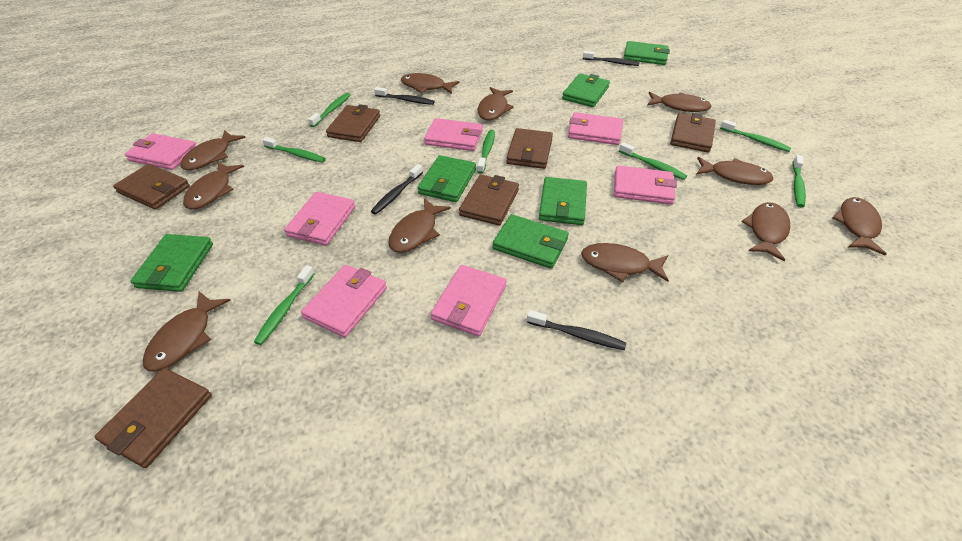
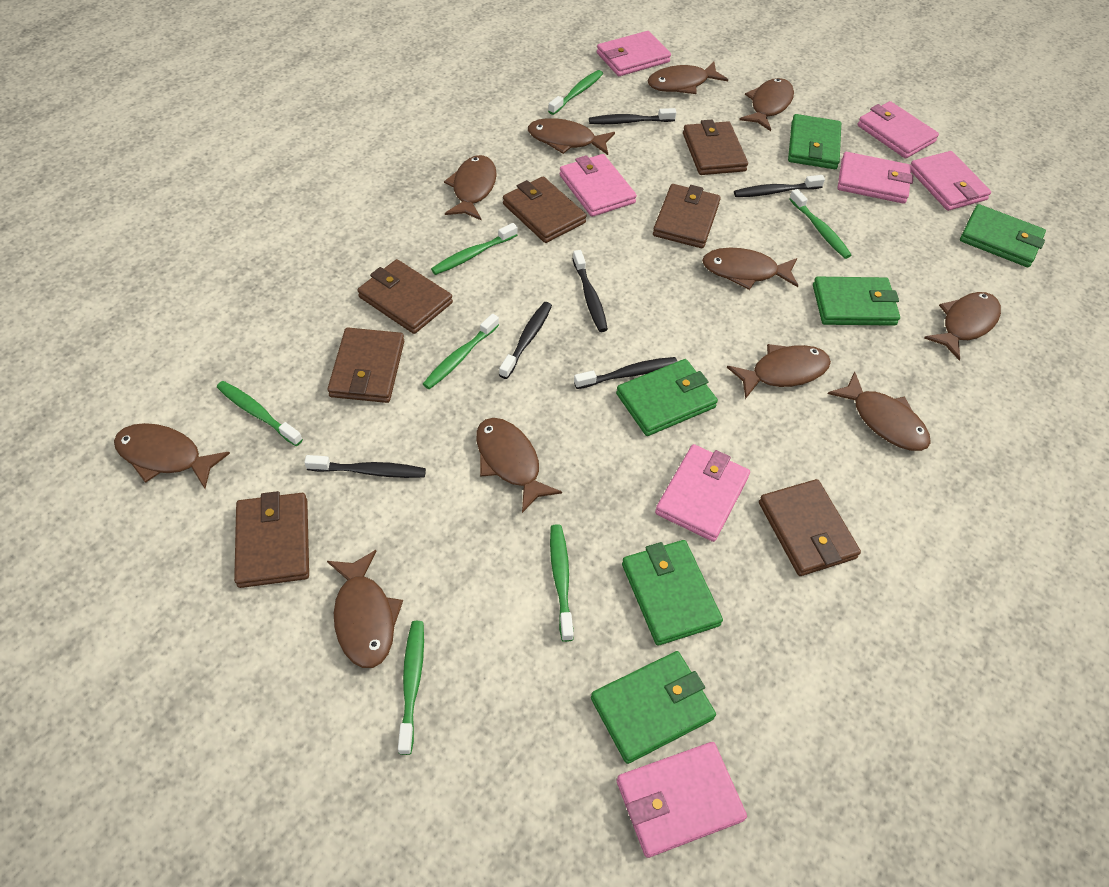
black toothbrush: [371,164,423,215] [374,87,435,105] [527,310,626,350] [583,51,640,66] = 4 -> [304,455,426,478] [499,302,552,379] [573,250,608,332] [574,357,677,389] [589,108,676,124] [734,175,825,197] = 6
brown wallet: [95,368,212,468] [113,164,190,210] [326,104,380,142] [459,175,519,226] [506,128,553,169] [670,113,716,152] = 6 -> [234,491,309,588] [327,327,404,403] [358,259,453,334] [503,177,587,243] [653,184,721,248] [683,120,748,175] [759,479,861,576] = 7

